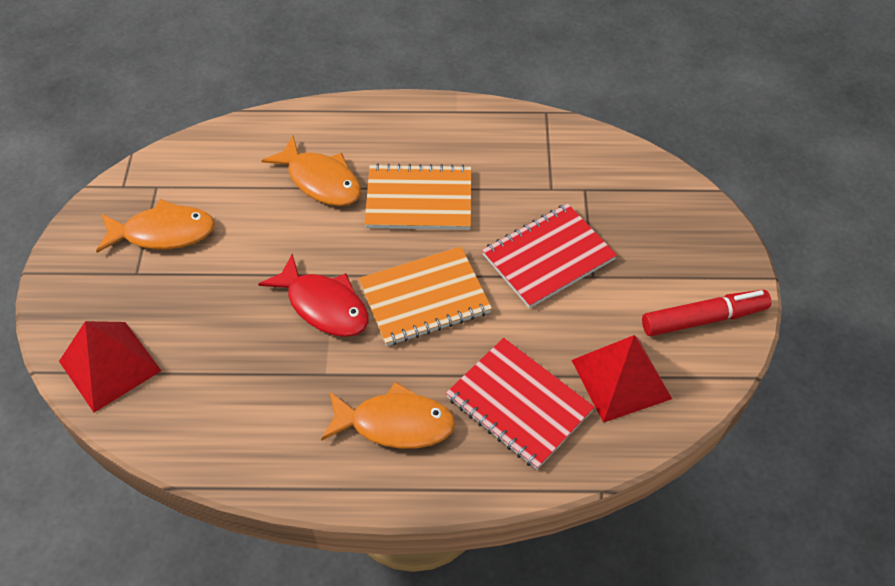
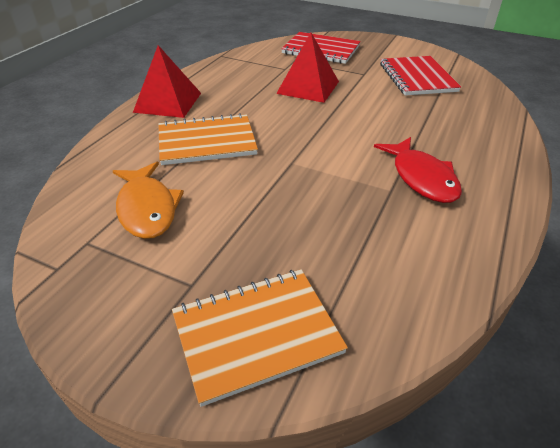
orange fish: [96,199,215,253] [261,136,361,206] [321,382,456,449] = 3 -> [113,162,184,239] = 1
red marker: [642,290,771,336] = 1 -> none = 0

